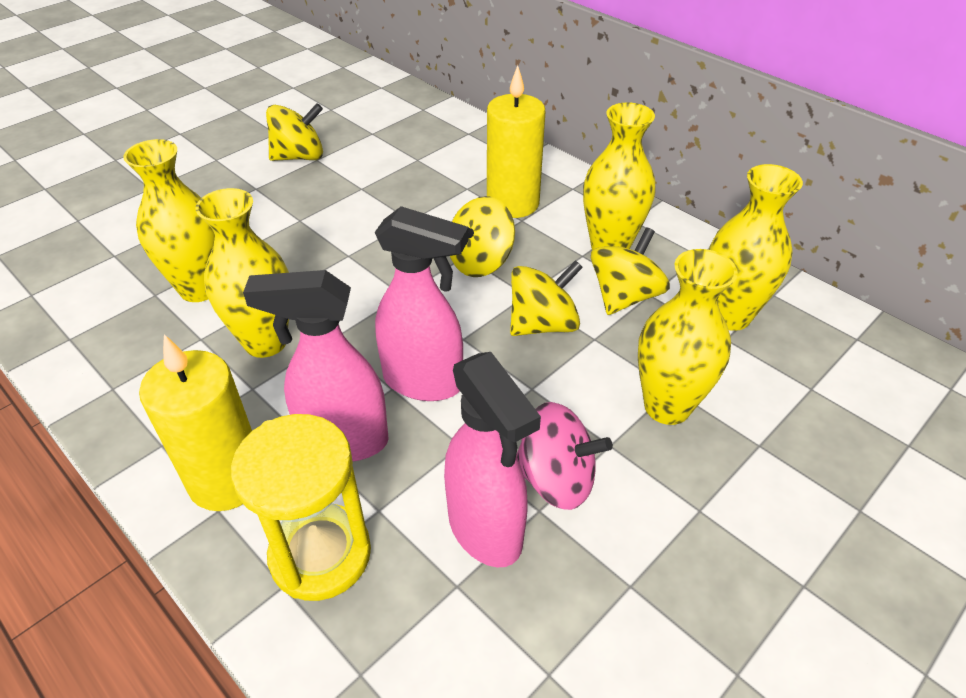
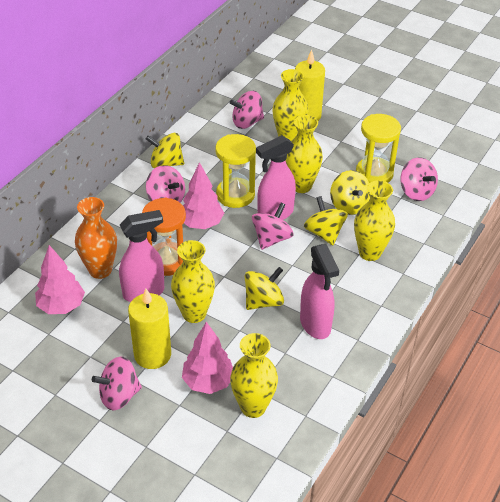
orange hourglass: none = 0 -> [142,197,186,276] = 1
orange vase: none = 0 -> [75,197,117,279] = 1
pink spinning top: [516,402,613,510] = 1 -> [92,356,142,410] [146,165,185,203] [230,91,264,129] [252,203,294,250] [401,157,438,201] = 5
pink tree: none = 0 -> [35,245,85,314] [182,322,233,394] [183,162,224,229] = 3
yellow hourglass: [231,414,371,601] = 1 -> [215,134,256,208] [356,114,401,183] = 2

